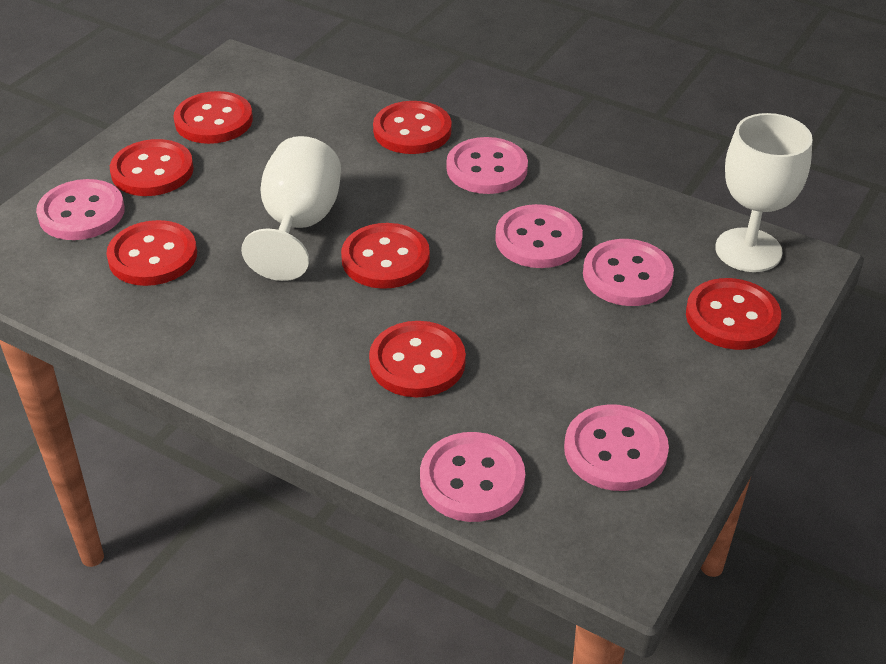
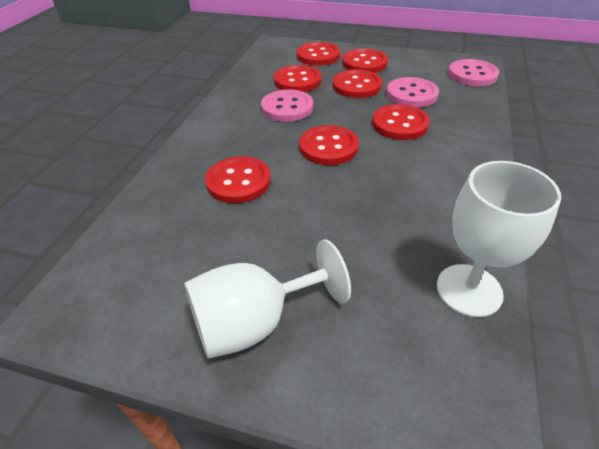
pink button: [36,179,125,240] [420,432,525,522] [447,137,528,194] [495,204,583,268] [564,404,669,491] [583,239,674,306] = 6 -> [261,89,313,122] [386,77,439,107] [448,59,499,86] = 3

